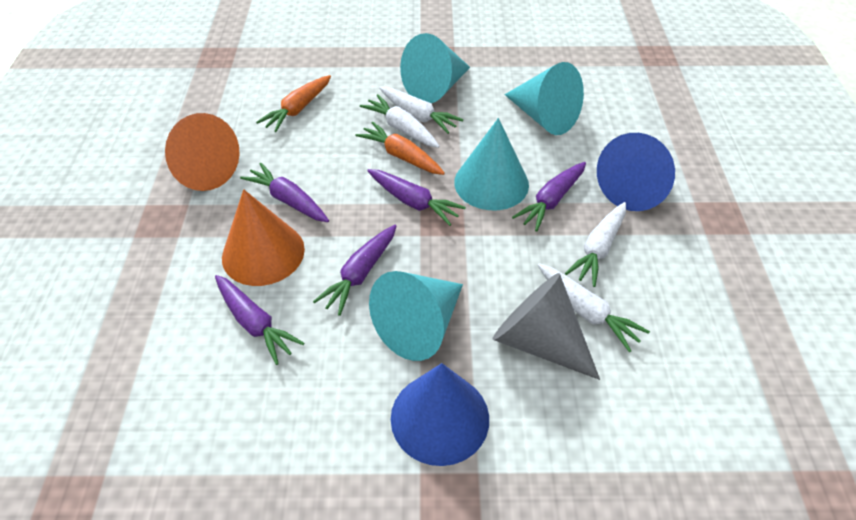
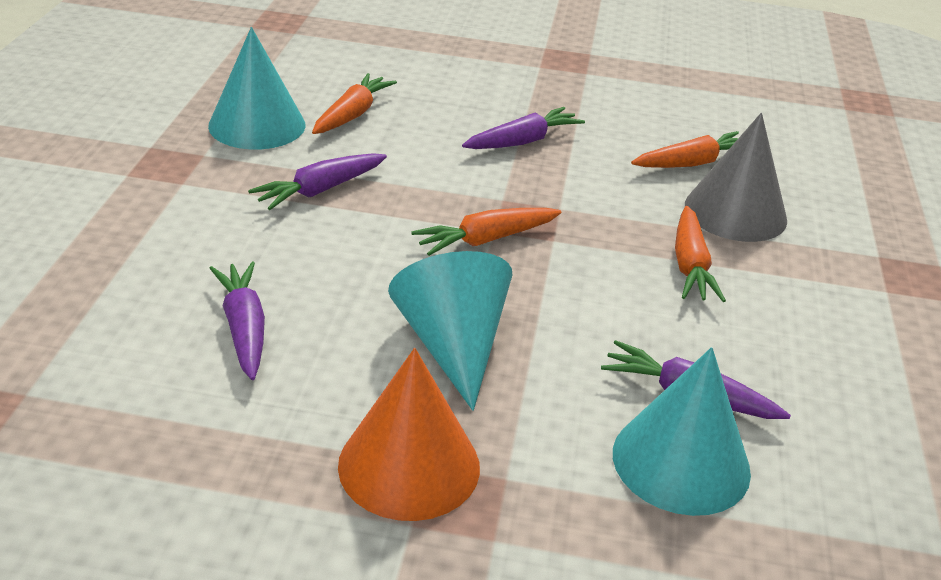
blue cone: [391,363,489,466] [597,133,675,211] = 2 -> none = 0
orange carrot: [256,75,331,132] [355,122,445,175] = 2 -> [312,73,397,134] [411,208,562,256] [631,131,739,168] [675,206,726,302] = 4
orange cone: [165,113,240,191] [222,189,305,286] = 2 -> [338,348,480,521] = 1
purple carrot: [215,275,304,365] [240,163,329,222] [313,225,396,316] [367,169,466,226] [512,162,586,232] = 5 -> [209,261,265,380] [248,153,387,210] [462,107,585,149] [601,340,791,419] = 4
turquoise cone: [369,271,463,361] [400,33,470,103] [454,118,529,210] [504,62,584,135] = 4 -> [208,27,306,150] [388,251,512,411] [613,347,751,516] = 3
white carrot: [360,94,439,148] [379,86,463,134] [538,263,650,352] [565,202,626,287] = 4 -> none = 0

